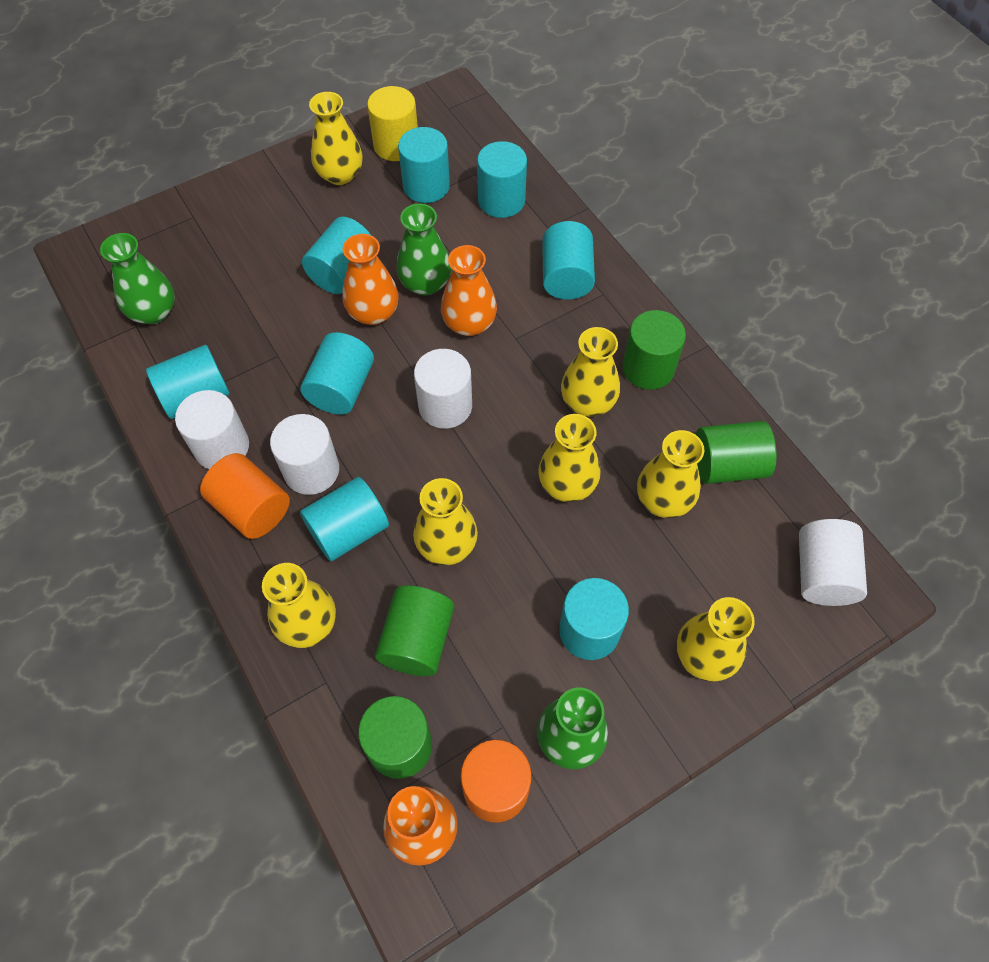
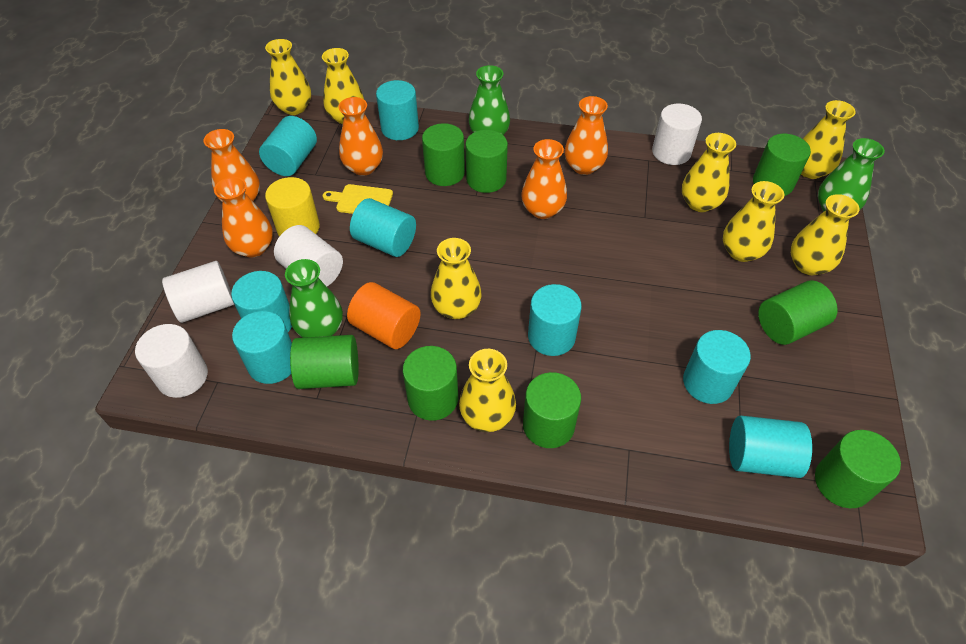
green cylinder: [358,696,432,779] [375,586,454,676] [622,310,686,390] [696,421,777,484] = 4 -> [290,335,359,389] [403,346,458,421] [422,123,465,186] [465,130,508,193] [523,372,581,448] [753,134,811,196] [758,280,838,345] [815,430,901,508] = 8
orange cylinder: [200,453,290,539] [461,740,532,823] = 2 -> [347,282,421,349] = 1
orange vase: [342,234,399,325] [383,786,458,866] [441,245,497,336] = 3 -> [203,129,260,202] [214,177,273,258] [338,97,383,176] [521,139,567,219] [564,96,608,175] = 5
yellow cutting board: none = 0 -> [323,184,393,214] = 1
yellow vase: [262,563,336,648] [309,92,363,185] [413,478,478,566] [538,414,600,502] [561,327,620,417] [637,430,704,518] [677,597,755,682] = 7 -> [265,39,311,115] [322,48,364,124] [431,238,482,319] [459,349,516,432] [682,133,736,212] [723,181,784,262] [790,194,860,275] [801,100,856,179] = 8

